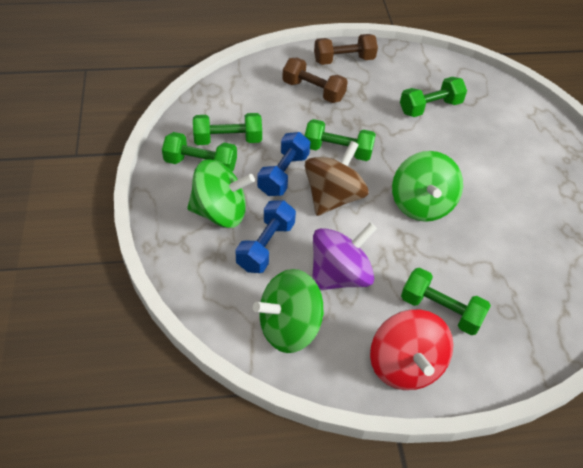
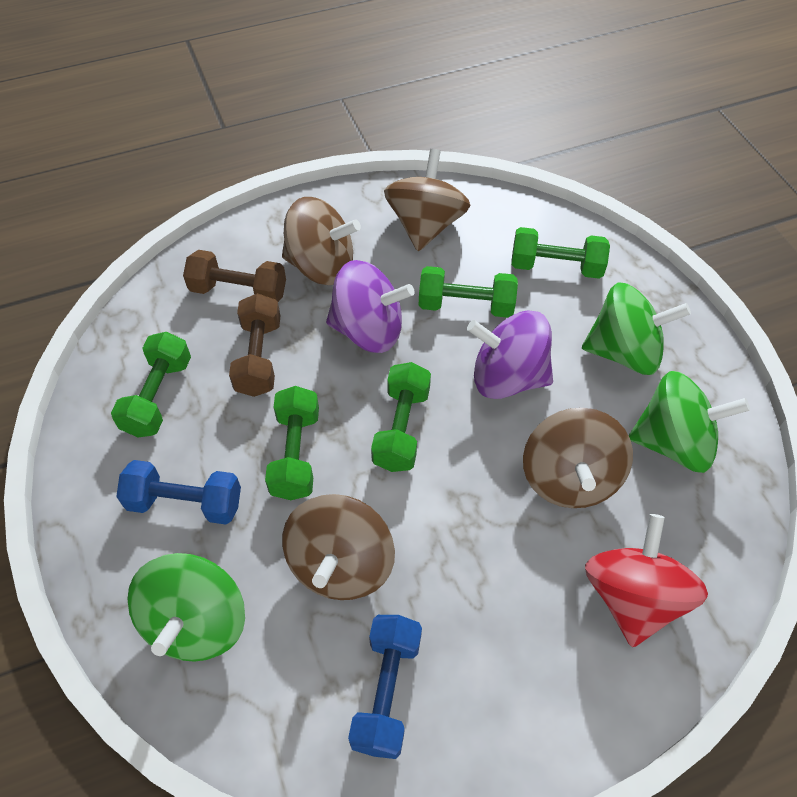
brown spinning top: [305,141,369,216] = 1 -> [282,197,361,285] [282,494,395,600] [384,149,470,251] [523,408,633,508] = 4
purple spinning top: [312,222,377,290] = 1 -> [326,260,415,353] [467,310,553,399] = 2

